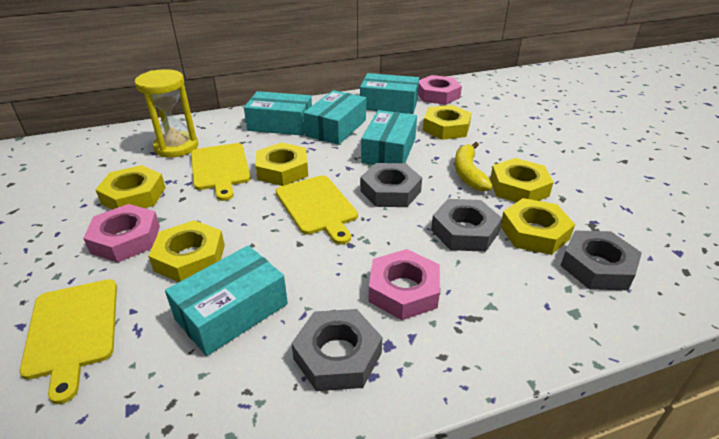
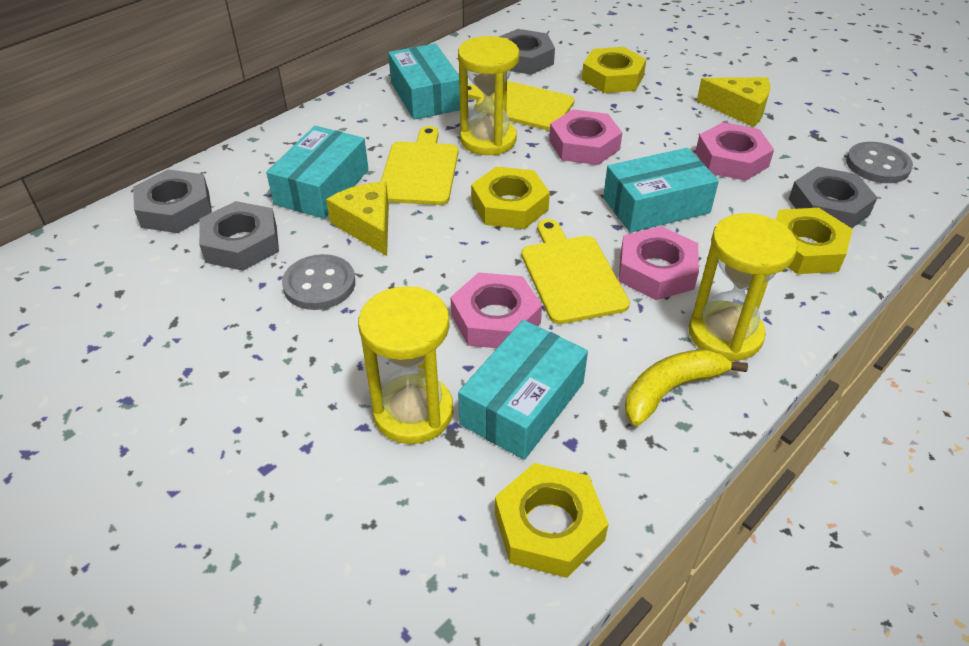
grey button: none = 0 -> [282,254,355,310] [846,142,913,183] = 2
pink nut: [83,204,160,263] [369,249,440,320] [418,75,462,105] = 3 -> [450,272,542,348] [549,109,622,165] [619,226,699,300] [696,122,774,181] = 4
turquoise box: [165,245,288,356] [244,91,312,136] [303,90,366,145] [360,73,419,114] [361,110,417,165] = 5 -> [266,126,368,219] [388,43,460,120] [458,320,588,460] [603,148,719,233] = 4
yellow cheese: none = 0 -> [326,182,389,256] [697,77,770,127] = 2
yellow hourglass: [135,69,198,157] = 1 -> [358,286,453,444] [458,36,519,155] [689,213,797,361] = 3
yellow nut: [96,165,166,210] [148,220,225,282] [255,142,308,186] [423,105,472,140] [490,158,554,202] [501,198,575,255] = 6 -> [471,167,550,229] [495,463,609,578] [582,47,647,93] [775,208,853,274] = 4

